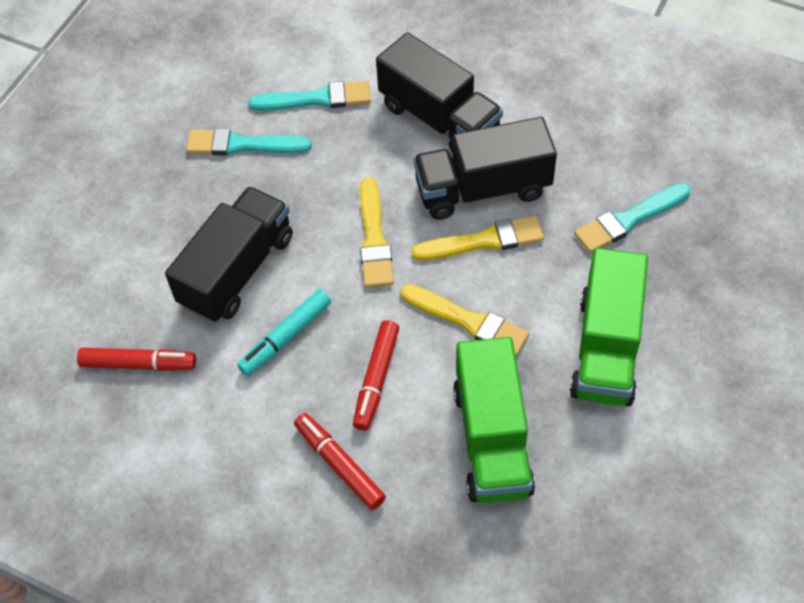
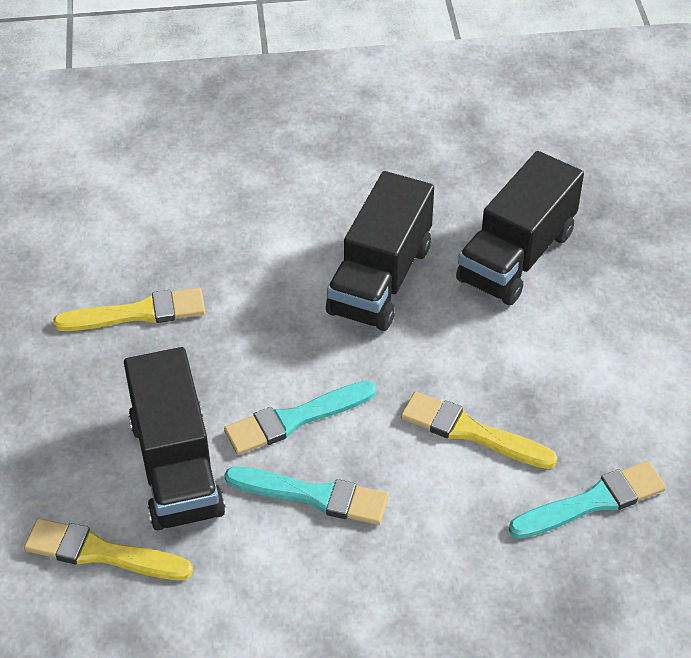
green truck: [453,337,535,503] [570,248,648,406] = 2 -> none = 0
red marker: [77,348,196,371] [294,413,386,510] [353,320,399,431] = 3 -> none = 0
turquoise marker: [237,289,331,376] = 1 -> none = 0

